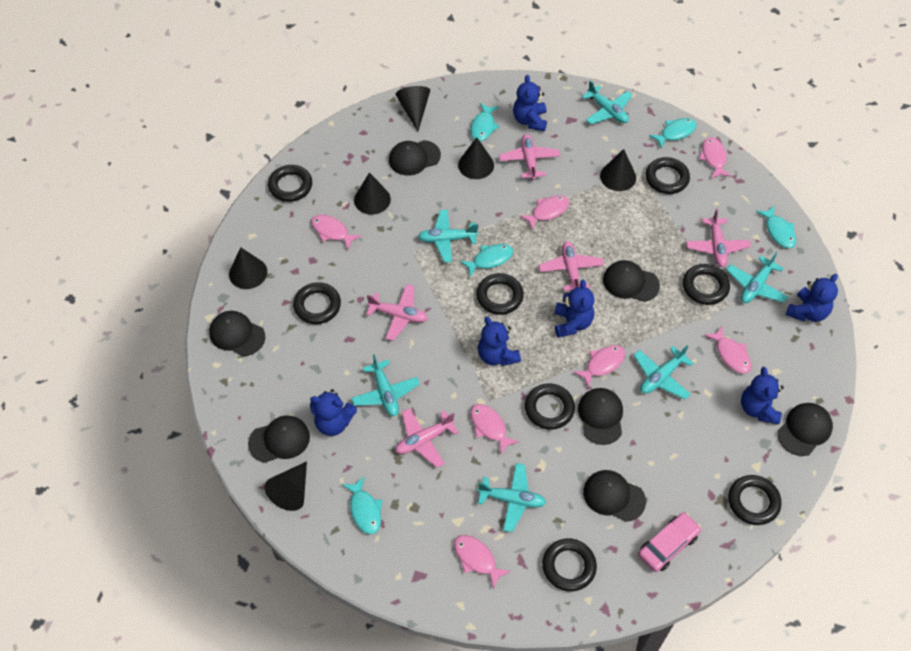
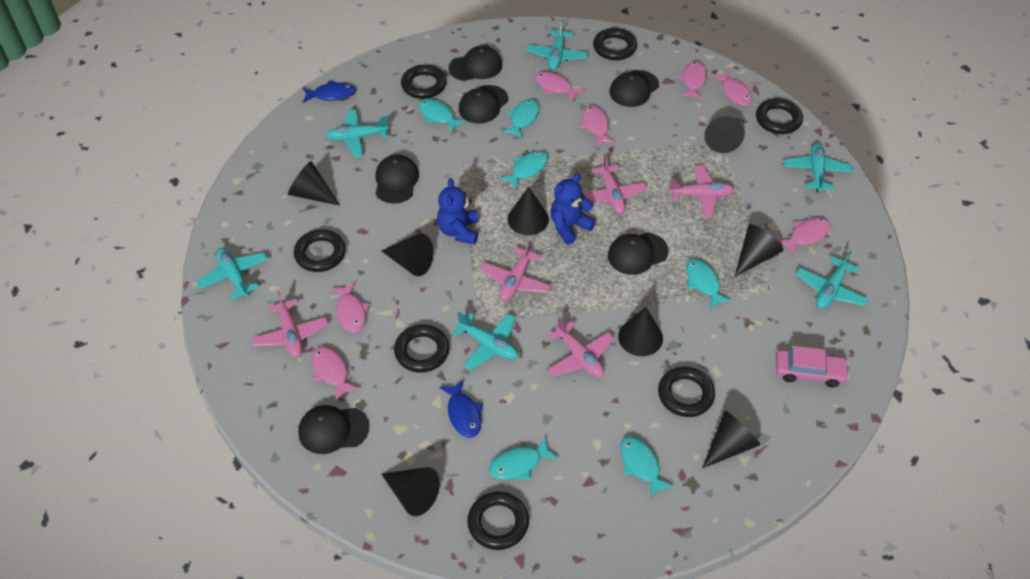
black cap: [209,311,265,356] [248,415,310,463] [389,140,441,175] [578,388,623,445] [583,470,646,522] [603,260,660,302] [777,403,833,456] = 7 -> [298,405,369,454] [375,154,419,204] [449,46,502,81] [459,85,508,123] [608,232,669,275] [609,70,659,107] = 6
black cone: [229,247,267,289] [264,461,307,511] [354,172,391,215] [396,86,430,132] [458,137,494,179] [600,149,636,191] = 6 -> [288,161,340,206] [381,233,433,276] [382,467,440,516] [508,187,549,235] [618,307,663,356] [702,410,761,468] [704,116,745,153] [735,224,783,277] = 8
black ring: [268,165,312,202] [293,282,341,324] [476,273,524,315] [525,383,575,430] [542,538,597,592] [646,157,690,194] [683,264,730,305] [728,475,781,525] = 8 -> [294,229,346,272] [394,324,449,373] [401,65,446,99] [467,491,529,550] [593,28,637,60] [658,367,715,417] [756,98,803,134] = 7
blue fish: none = 0 -> [302,80,356,103] [439,379,483,438] = 2
blue teddy bear: [310,389,357,436] [478,316,521,366] [513,75,547,132] [554,280,594,338] [741,367,784,425] [786,274,838,322] = 6 -> [437,178,479,245] [550,173,596,245] = 2
turquoise fish: [342,476,382,534] [460,244,513,277] [470,103,499,141] [649,118,696,149] [756,205,796,248] = 5 -> [419,98,467,133] [489,437,558,480] [499,151,548,189] [502,99,540,139] [621,436,674,499] [686,259,732,309] = 6

